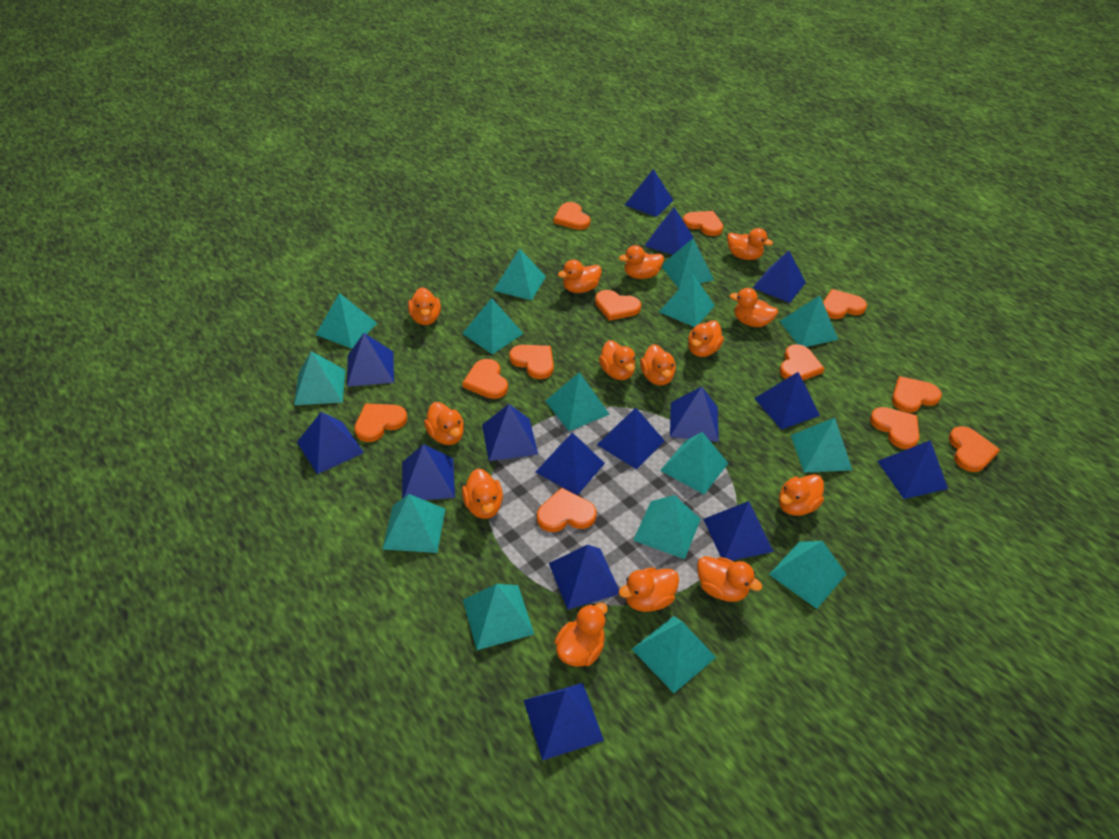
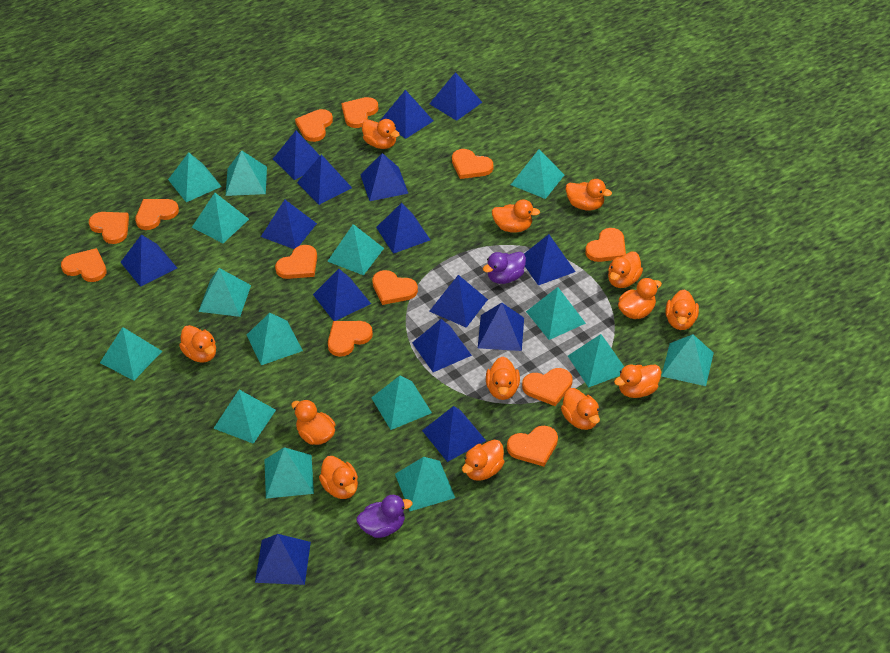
orange duck: [408,287,441,325] [424,402,464,445] [462,468,503,519] [554,602,608,667] [558,260,602,293] [599,340,635,380] [618,567,679,612] [619,245,664,279] [640,344,676,386] [688,320,724,357] [697,556,762,602] [727,228,773,260] [729,288,778,327] [779,474,824,516] = 14 -> [179,325,216,363] [291,399,335,445] [319,456,358,499] [362,119,400,149] [462,439,505,481] [486,357,520,400] [492,199,540,233] [561,388,600,430] [565,179,612,211] [608,252,643,288] [614,365,661,398] [618,278,662,319] [666,289,699,330] = 13
purple duck: none = 0 -> [357,495,412,538] [483,252,526,284] = 2

